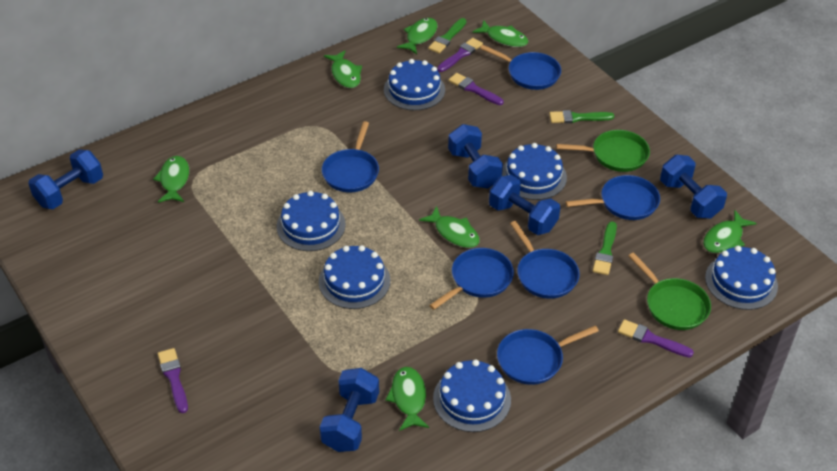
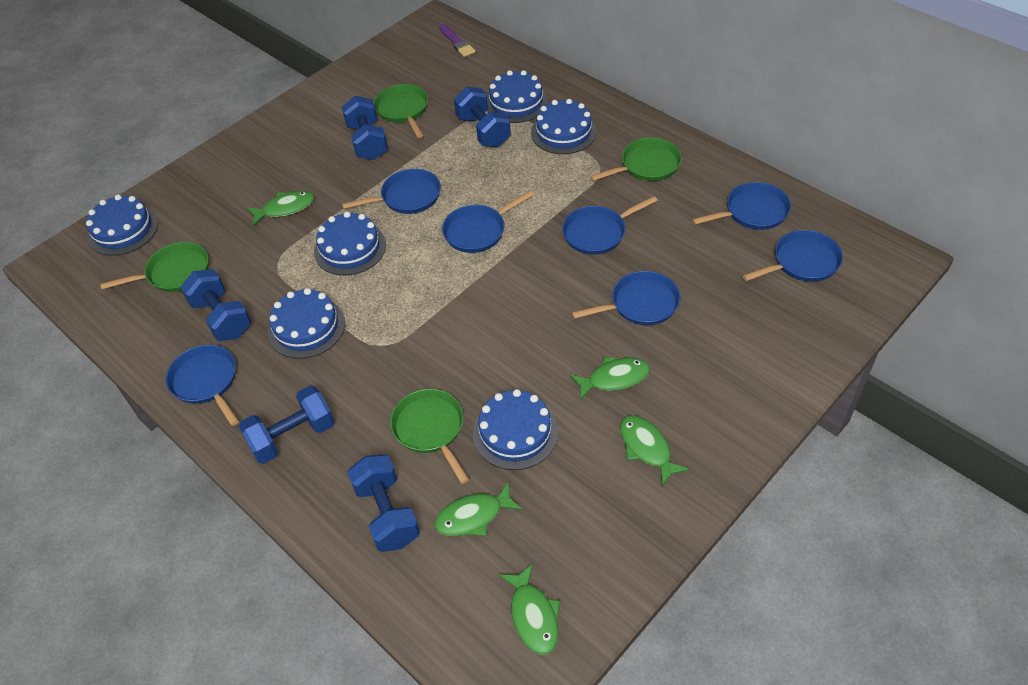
blue pan: [322,121,379,192] [429,248,514,310] [480,45,561,90] [497,326,599,385] [510,221,580,299] [565,175,660,220] = 6 -> [166,345,239,426] [342,169,441,214] [442,191,534,253] [562,196,658,255] [572,271,680,325] [692,182,791,230] [743,230,843,282] = 7
green brush: [428,18,466,54] [549,110,614,123] [593,221,617,275] = 3 -> none = 0
green fish: [153,156,189,203] [324,50,362,88] [385,367,429,431] [397,18,438,54] [419,206,480,248] [473,20,528,47] [703,210,757,253] = 7 -> [247,191,314,226] [434,482,523,536] [499,564,560,655] [570,357,650,401] [620,415,690,486] = 5
green pan: [556,130,650,172] [629,252,711,330] = 2 -> [100,242,209,292] [374,84,428,138] [390,389,469,484] [590,137,682,181] = 4
purple brush: [158,348,188,413] [437,38,483,72] [448,73,504,105] [618,319,694,358] = 4 -> [439,24,476,57] = 1

